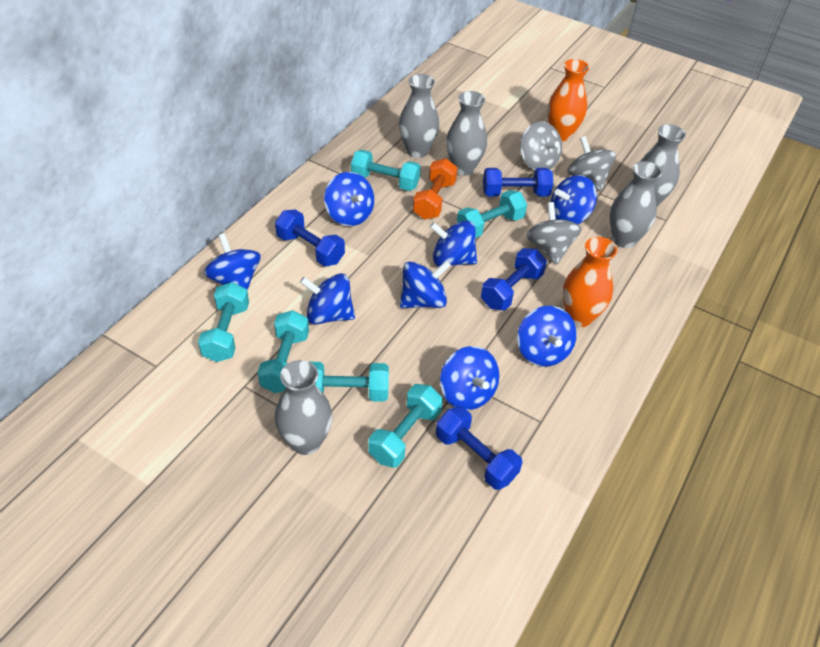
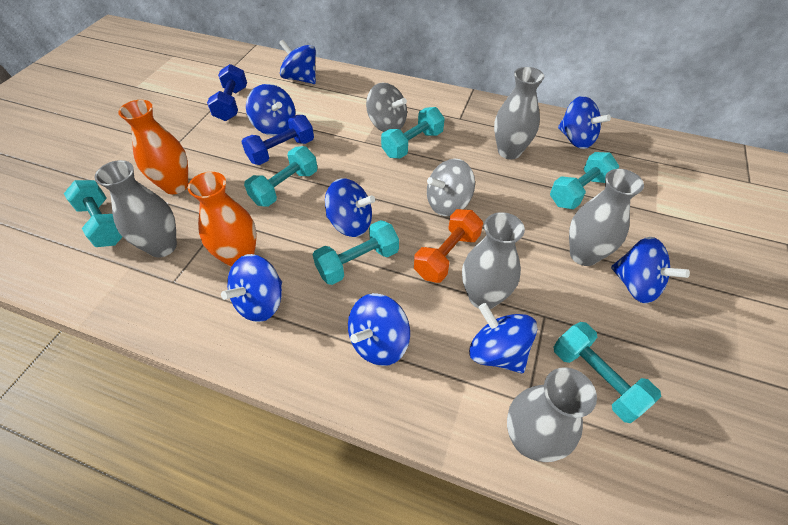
blue dumbbell: [275,209,345,267] [436,406,522,490] [481,248,547,310] [483,168,553,197] = 4 -> [207,64,247,121] [241,115,314,165] = 2
grey spinning top: [520,121,562,170] [526,202,582,264] [567,136,616,191] = 3 -> [366,82,407,132] [427,159,475,216] = 2

